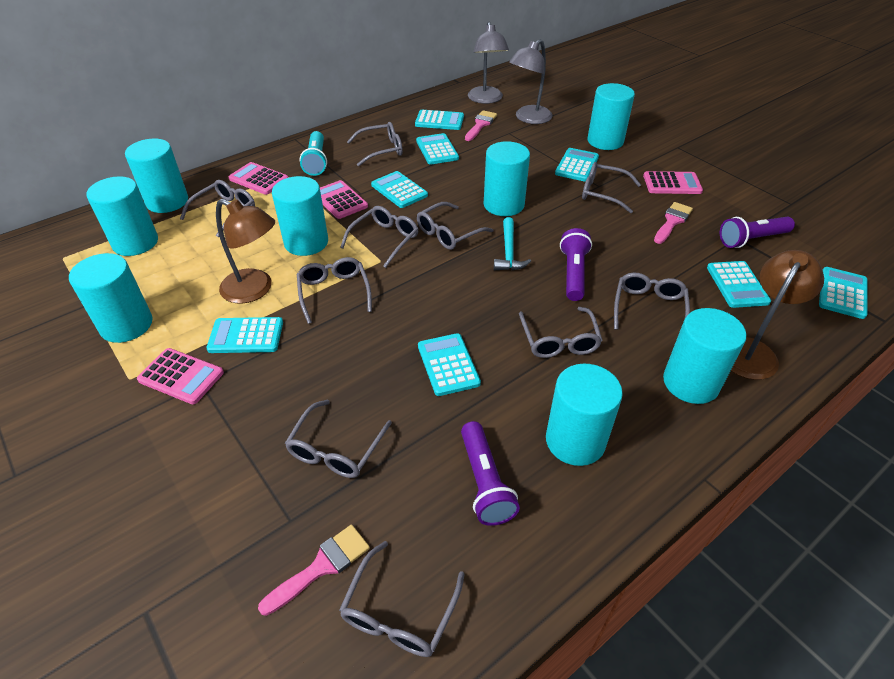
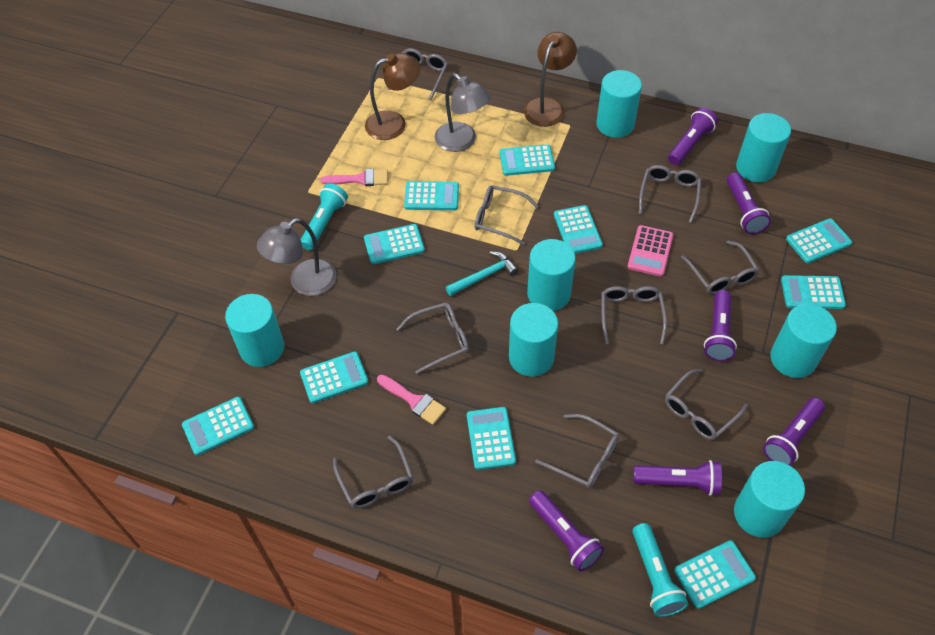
grey glasses: [180,180,255,237] [285,400,392,478] [297,257,372,324] [339,541,465,657] [340,206,419,268] [347,122,403,166] [417,202,493,250] [519,307,602,358] [582,162,641,213] [614,272,690,330] = 10 -> [333,436,413,509] [387,48,448,100] [397,303,469,374] [475,185,538,245] [535,414,619,488] [601,286,667,345] [639,165,701,223] [665,369,748,440] [681,241,759,294] = 9
pink brush: [258,525,370,616] [465,110,497,141] [654,202,693,244] = 3 -> [321,169,388,186] [377,375,446,425] = 2
pink calculator: [137,348,224,404] [229,162,288,195] [320,180,368,219] [643,171,703,194] = 4 -> [627,225,674,277] = 1
purple flashlight: [461,421,520,526] [560,228,592,301] [720,217,795,248] = 3 -> [529,490,604,571] [634,460,722,496] [668,108,718,165] [704,290,737,361] [727,173,771,234] [763,398,825,466] = 6
turquoise calculator: [206,317,283,353] [371,171,428,208] [415,110,464,130] [416,133,459,165] [418,333,481,396] [555,148,599,182] [707,261,771,308] [819,267,868,319] = 8 -> [182,397,254,456] [300,352,368,403] [364,224,425,264] [404,181,459,210] [467,407,516,470] [500,144,555,176] [554,205,603,254] [674,540,756,609] [781,275,846,309] [786,218,852,263] = 10
turquoise cylinder: [69,253,153,343] [87,176,158,256] [125,139,188,213] [272,176,328,256] [484,141,530,216] [546,364,623,466] [588,83,635,150] [663,308,746,404] = 8 -> [225,294,284,367] [509,303,558,377] [527,239,576,311] [596,70,642,138] [734,461,805,538] [736,113,791,182] [771,304,837,378] = 7
turquoise flashlight: [300,131,327,176] = 1 -> [301,183,348,250] [632,523,688,617] = 2

